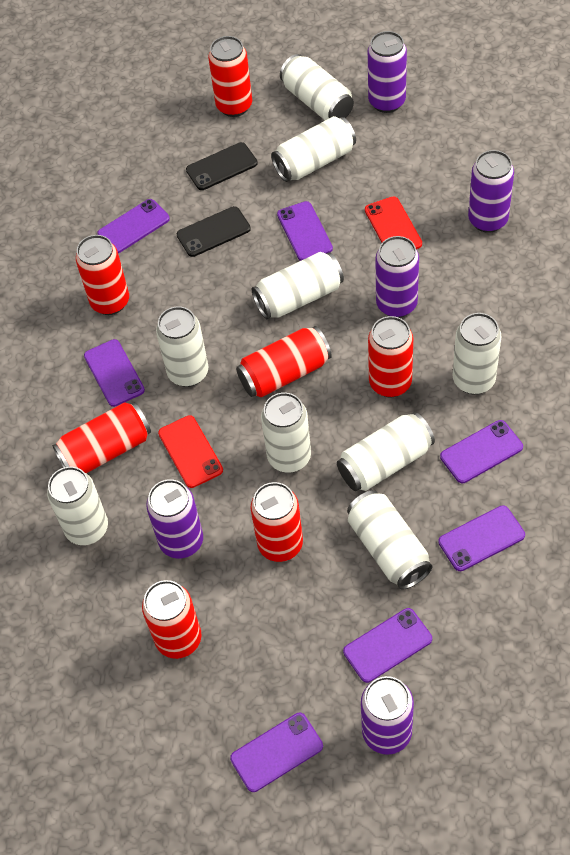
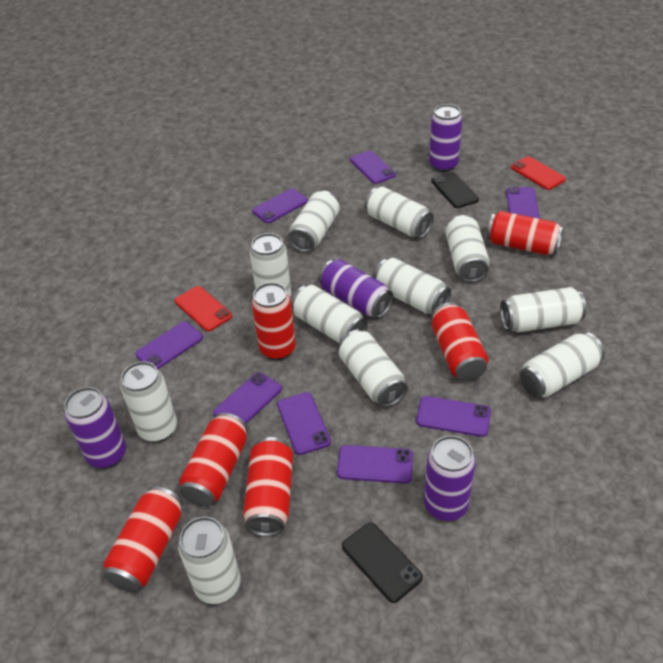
purple can: [146,479,203,559] [361,676,414,755] [368,31,407,113] [376,236,419,318] [468,150,514,233] = 5 -> [64,387,126,469] [319,259,393,318] [424,435,476,521] [429,104,462,172] = 4
purple phone: [84,339,145,407] [97,199,170,253] [230,713,323,792] [277,201,333,261] [343,608,432,683] [438,505,525,571] [440,420,523,483] = 7 -> [135,321,203,369] [213,372,282,423] [252,188,308,223] [277,392,331,455] [337,445,413,484] [350,151,396,184] [416,396,491,437] [506,187,540,219] = 8
red can: [52,402,151,473] [76,235,129,315] [142,580,202,659] [208,36,252,117] [236,326,332,397] [251,482,303,562] [368,316,413,397] = 7 -> [103,486,183,592] [179,413,248,507] [243,437,293,537] [252,282,296,360] [431,302,488,381] [487,211,564,255] = 6
white can: [47,467,108,545] [156,306,208,387] [252,252,344,319] [261,392,311,473] [271,116,356,182] [280,54,354,120] [337,412,435,491] [347,490,432,590] [453,313,501,394] = 9 -> [121,361,177,442] [178,517,241,604] [250,233,291,296] [288,191,340,252] [291,285,368,343] [339,330,408,407] [365,187,434,238] [373,258,451,314] [445,215,490,282] [500,287,586,332] [520,332,605,397] = 11

